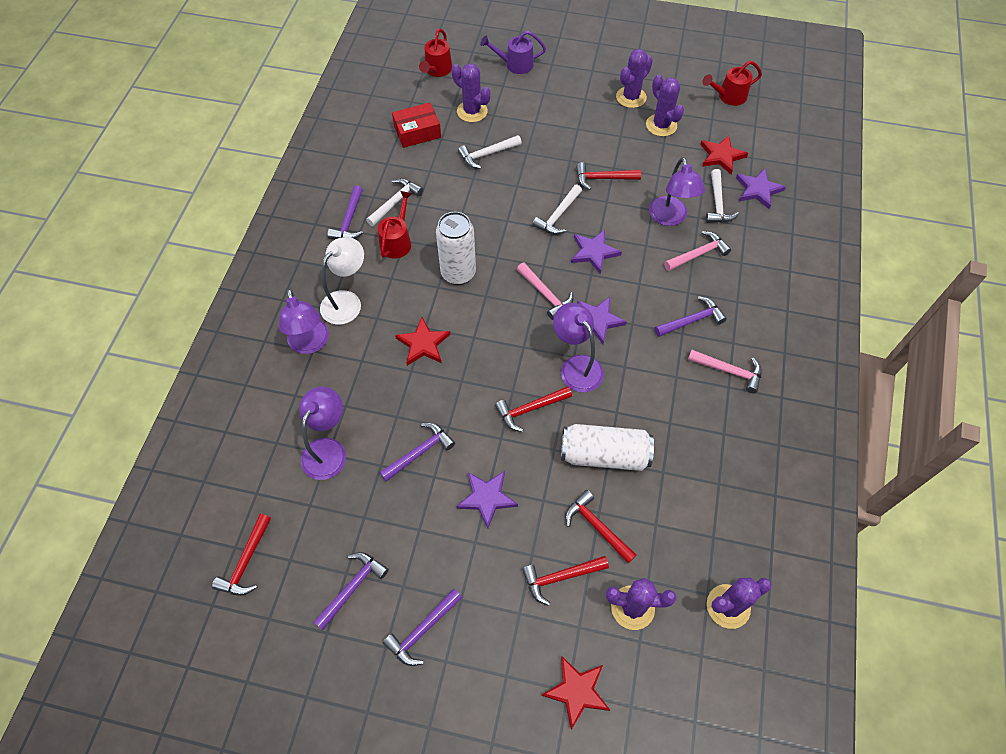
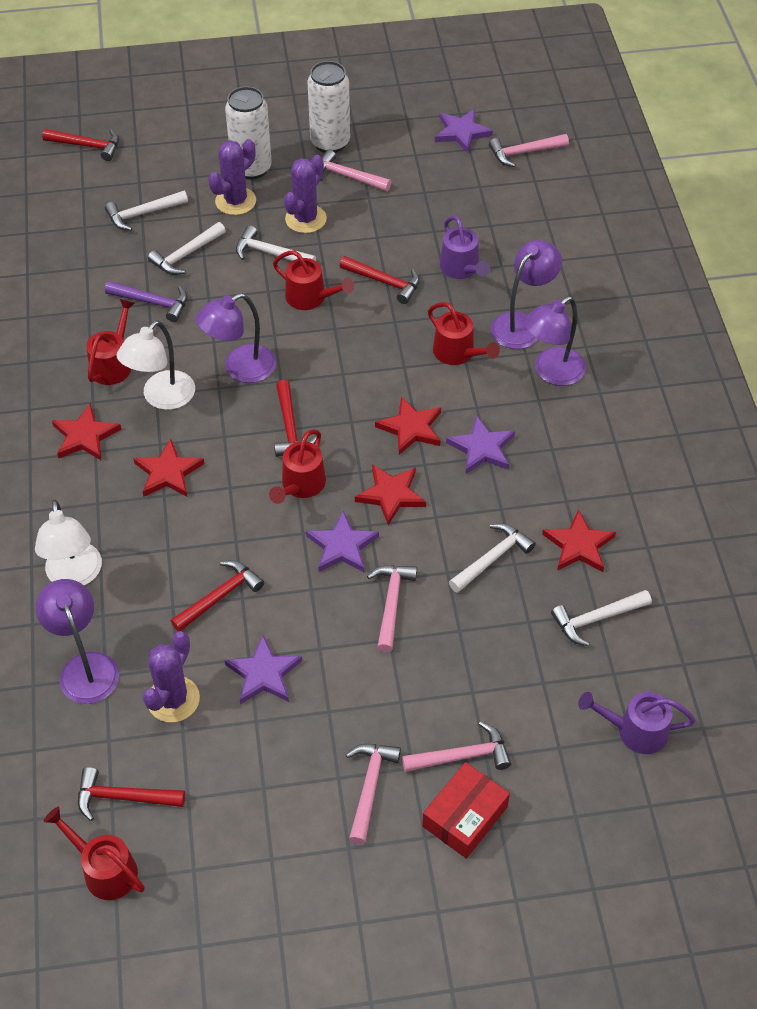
pink hammer: [517,262,573,320] [664,231,731,271] [688,350,762,393] = 3 -> [320,149,391,191] [346,744,401,844] [367,565,417,652] [402,721,511,772] [489,134,569,167] = 5
purple cactus: [452,63,490,122] [606,578,676,630] [616,49,653,108] [646,75,684,137] [707,578,771,629] = 5 -> [143,631,200,722] [208,139,256,215] [284,155,327,233] = 3
purple hammer: [314,552,389,630] [327,186,363,239] [379,423,455,482] [383,589,462,666] [655,296,727,337] = 5 -> [105,281,187,322] = 1
purple watering can: [480,31,546,74] = 1 -> [440,215,490,279] [578,692,696,754] = 2
red star: [395,317,451,366] [541,656,610,730] [700,135,748,174] = 3 -> [52,403,121,460] [133,439,204,497] [355,465,426,525] [375,396,441,455] [542,509,616,572] = 5
red watering can: [378,191,412,259] [419,29,452,77] [703,61,762,106] = 3 -> [44,807,145,900] [86,299,135,385] [269,429,326,504] [273,250,354,310] [428,302,500,365] = 5
white hammer: [366,178,423,226] [458,135,522,169] [532,185,582,235] [706,169,739,223] = 4 -> [105,191,188,231] [148,222,226,275] [236,225,316,261] [449,523,536,593] [551,590,652,646] = 5
white lamp: [320,237,364,325] = 1 -> [35,500,102,586] [116,320,195,410] = 2

